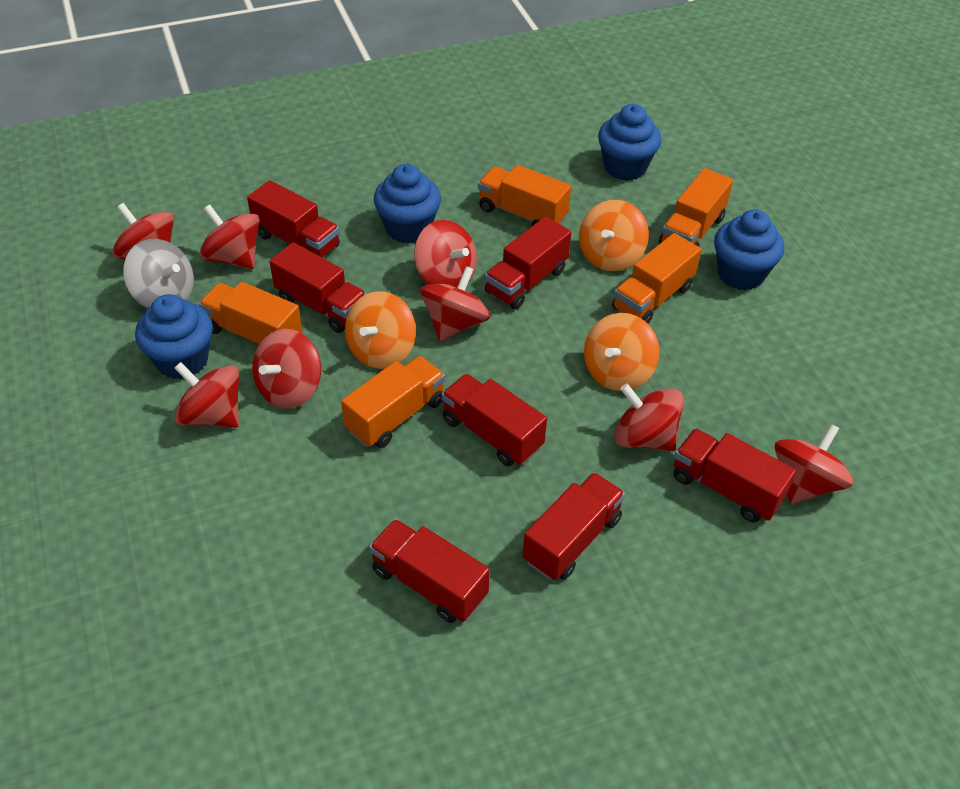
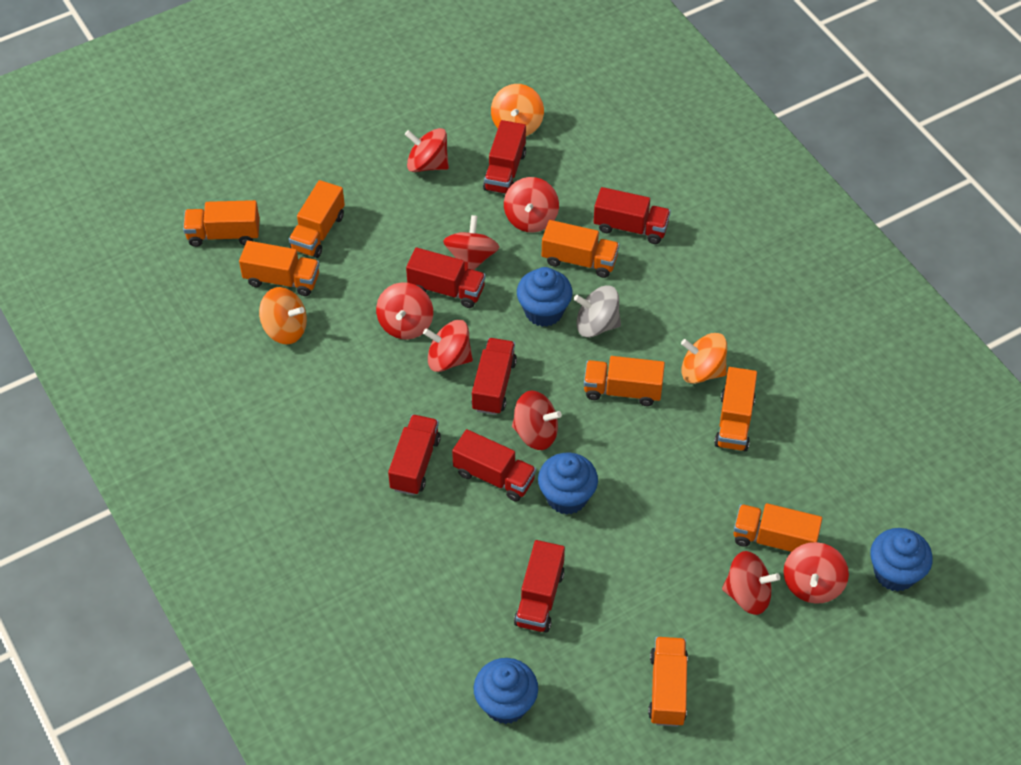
orange truck: [199,282,302,344] [341,356,445,448] [478,165,571,226] [612,233,701,323] [659,168,733,247] = 5 -> [183,200,260,247] [239,241,319,296] [289,180,345,258] [542,220,619,278] [584,356,665,406] [648,637,688,727] [714,367,757,451] [734,503,822,553] = 8

